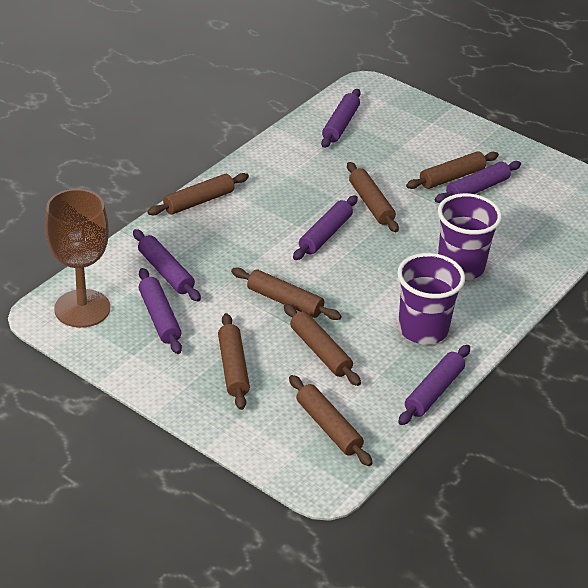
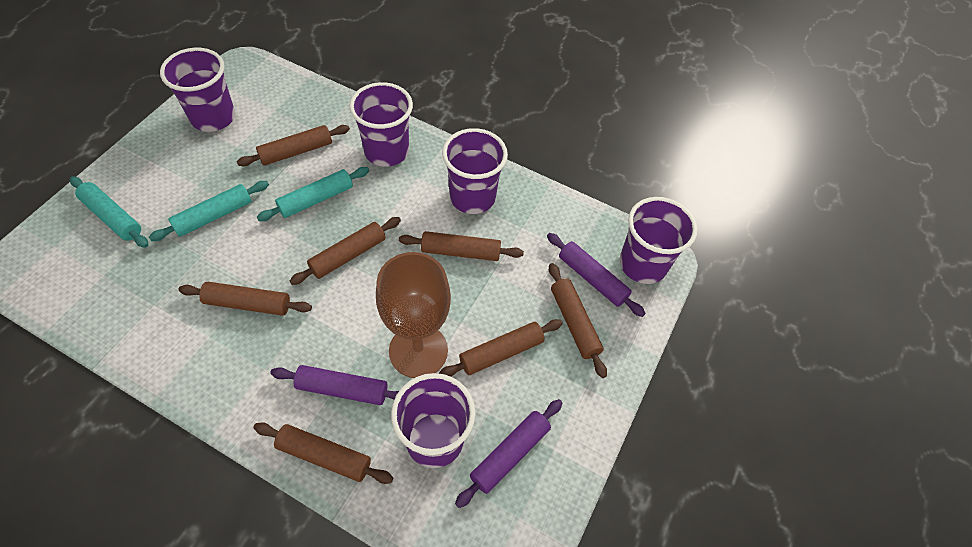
purple cup: [397,253,465,344] [438,193,502,280] = 2 -> [160,48,235,132] [349,82,413,167] [391,373,476,468] [442,128,508,214] [620,197,697,284] = 5
purple rolling pin: [133,229,201,302] [139,268,182,354] [293,195,358,260] [321,89,361,148] [398,345,470,425] [435,161,521,203] = 6 -> [271,365,399,405] [455,399,562,508] [547,233,646,317] = 3
turquoise rolling pin: none = 0 -> [70,176,149,248] [149,181,269,241] [257,167,369,221] = 3

